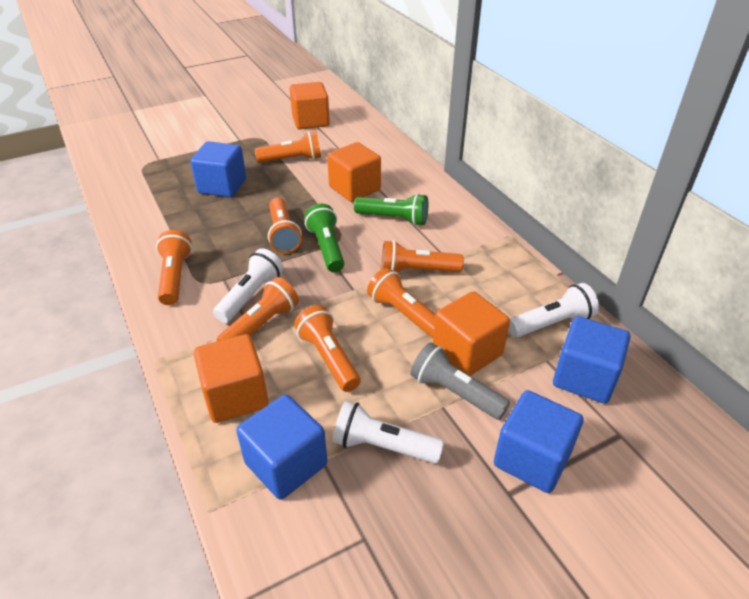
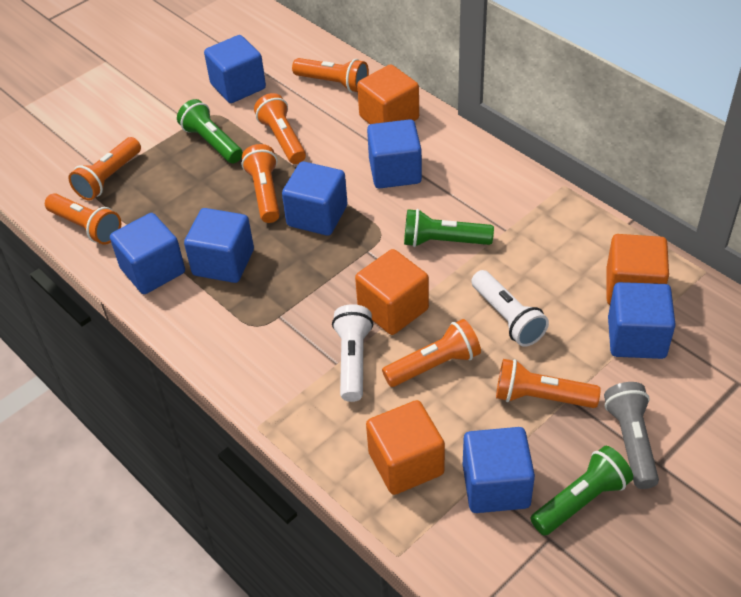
blue cube: [190,141,246,197] [236,395,327,500] [494,390,584,493] [553,316,630,403] = 4 -> [110,213,185,294] [184,208,254,283] [204,35,266,103] [282,161,347,236] [367,119,422,189] [463,427,535,513] [608,282,676,359] = 7
green flashlight: [305,204,344,272] [354,193,428,226] = 2 -> [177,99,243,163] [404,209,494,247] [531,446,633,536] = 3
white flashlight: [213,248,284,323] [333,401,444,464] [509,283,599,337] = 3 -> [332,304,373,402] [471,270,549,347] = 2

